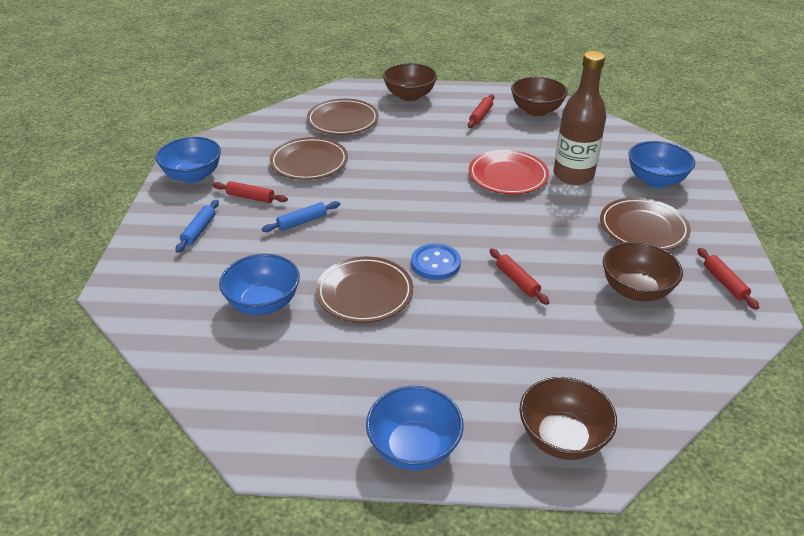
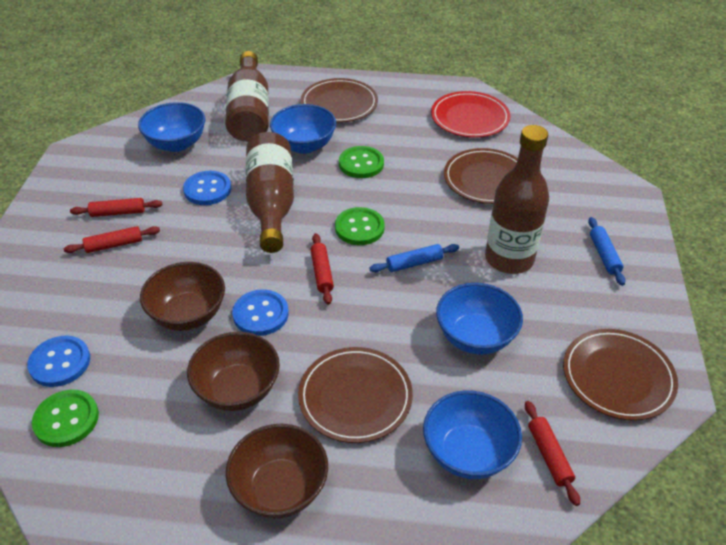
blue button: [411,243,461,280] = 1 -> [27,336,90,387] [183,171,231,205] [232,290,289,336] = 3
brown bottle: [554,51,606,185] = 1 -> [225,51,269,142] [246,132,294,253] [485,125,549,274] = 3
brown bowl: [383,63,437,101] [511,77,568,116] [519,377,617,460] [603,242,683,301] = 4 -> [140,262,225,331] [187,332,280,411] [226,424,328,518] = 3
green button: none = 0 -> [32,390,99,447] [335,207,385,245] [339,146,384,178] = 3

